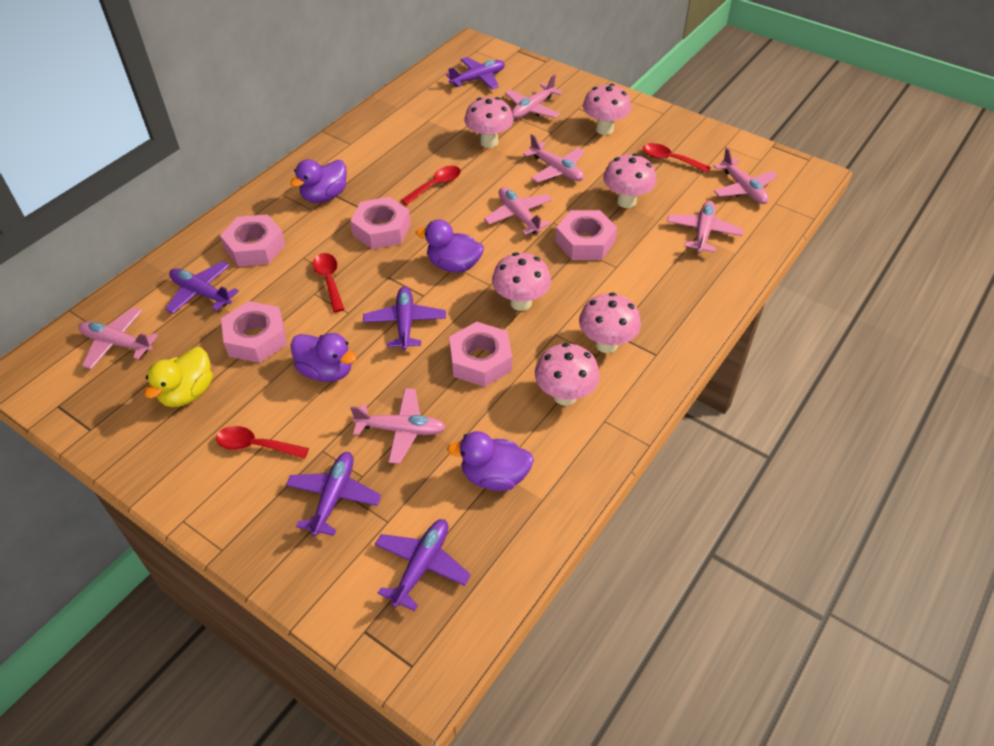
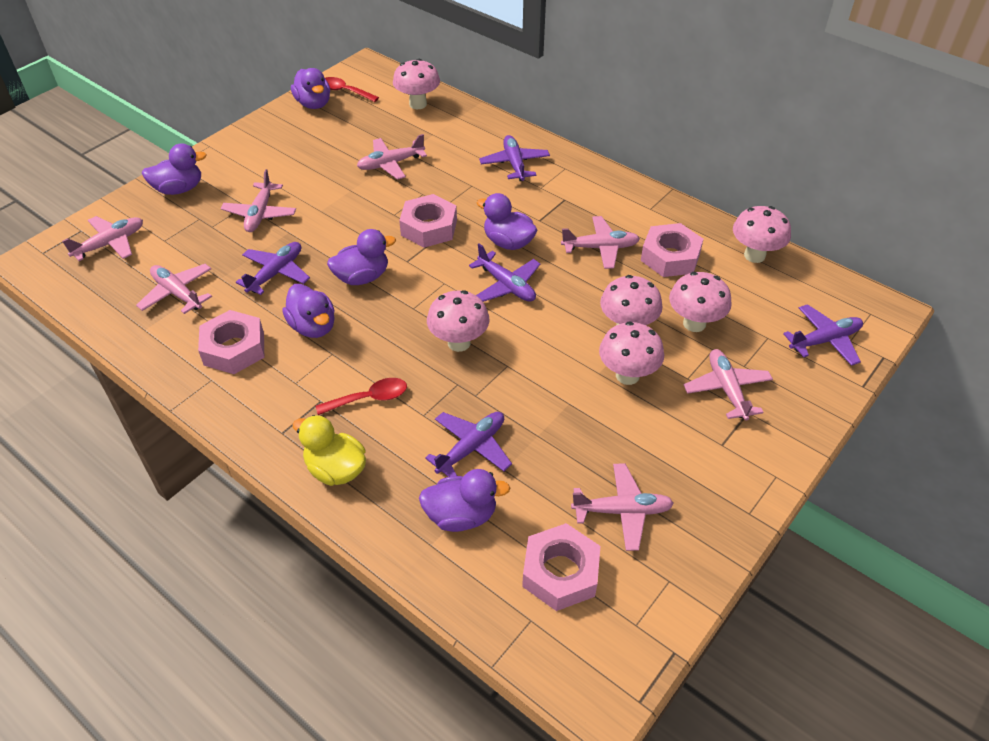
pink nut: [220,214,285,267] [221,301,287,363] [350,197,411,249] [449,322,512,387] [556,210,617,260] = 5 -> [198,310,264,374] [399,194,457,248] [522,523,600,611] [641,223,704,277] = 4
purple duck: [290,159,347,203] [291,333,357,382] [416,219,484,273] [447,431,534,491] = 4 -> [142,143,207,195] [282,284,335,338] [291,68,330,109] [327,229,396,285] [419,469,510,532] [477,193,537,250] = 6
red spoon: [216,426,309,459] [313,253,344,312] [401,166,461,205] [643,143,711,173] = 4 -> [316,378,407,415] [325,77,379,102] = 2

